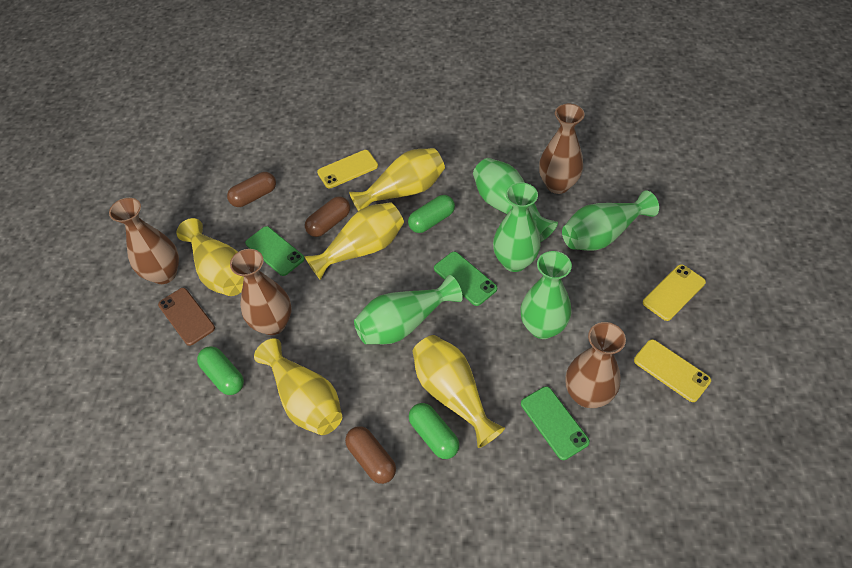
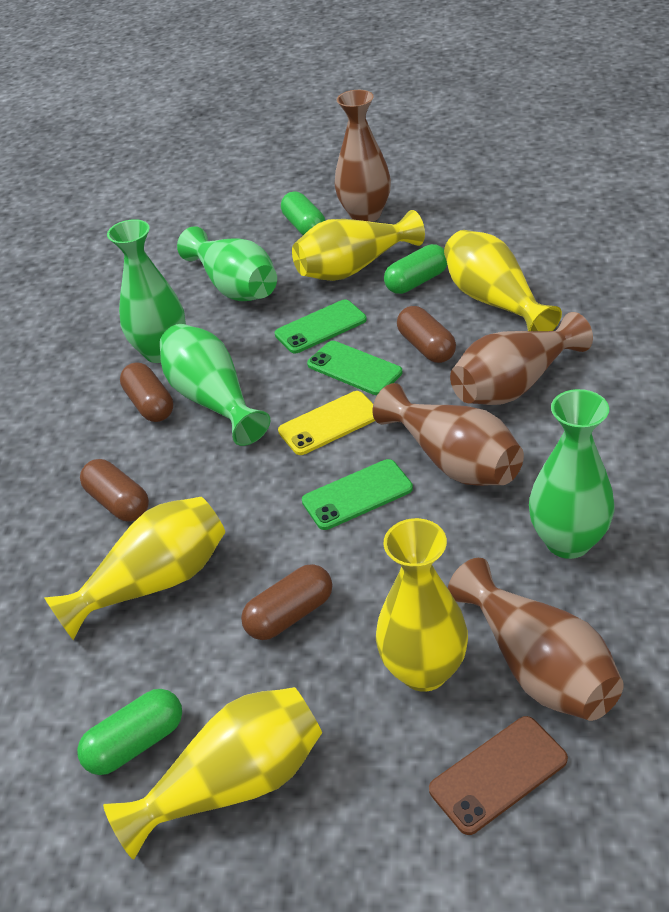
brown capsule: [227,172,276,207] [305,196,350,237] [345,426,396,484] = 3 -> [80,459,149,522] [120,363,173,422] [241,564,332,640] [397,306,456,363] = 4
green vase: [354,275,463,344] [473,158,558,242] [493,183,541,272] [521,251,572,339] [562,191,659,251] = 5 -> [107,219,186,363] [159,324,270,446] [177,226,277,301] [529,389,614,559] = 4
yellow phone: [317,150,378,189] [634,339,711,402] [643,264,706,321] = 3 -> [278,391,375,455] = 1

